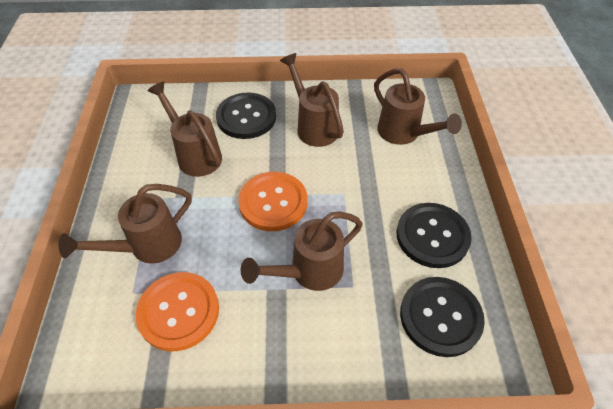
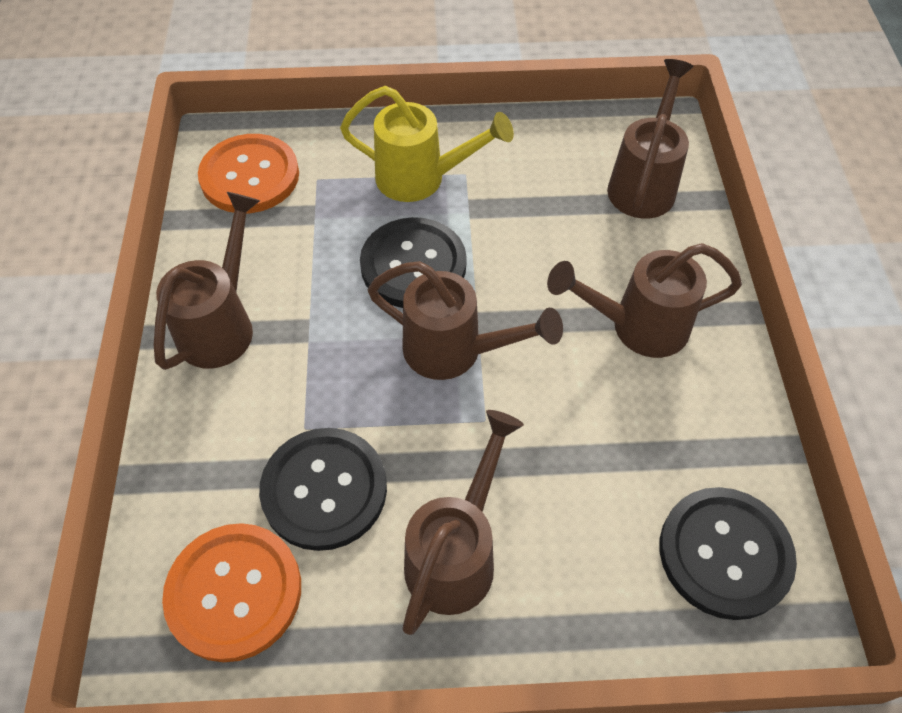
yellow watering can: none = 0 -> [340,86,514,202] = 1

